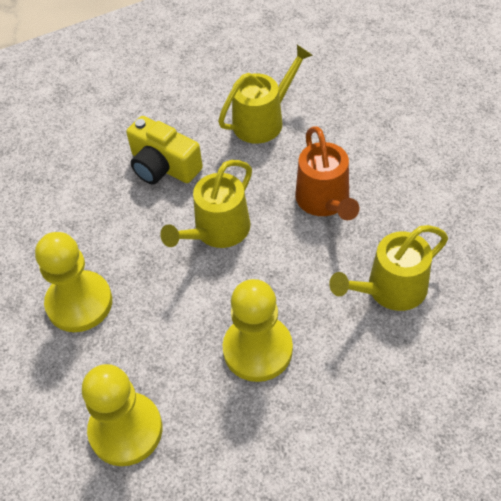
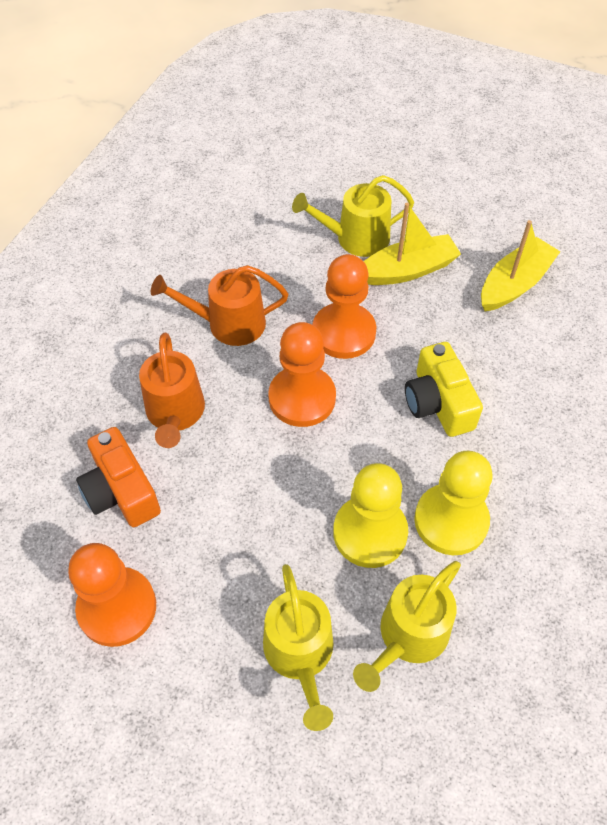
orange camera: none = 0 -> [76,427,161,527] = 1
orange pawn: none = 0 -> [68,543,156,647] [268,322,336,427] [313,254,376,359] = 3
orange watering can: [295,126,359,220] = 1 -> [139,333,205,448] [151,265,288,346] = 2
yellow boat: none = 0 -> [364,203,461,285] [481,220,561,311] = 2
yellow pawn: [35,232,112,332] [82,364,162,466] [223,279,293,382] = 3 -> [333,463,408,568] [414,451,492,555] = 2

